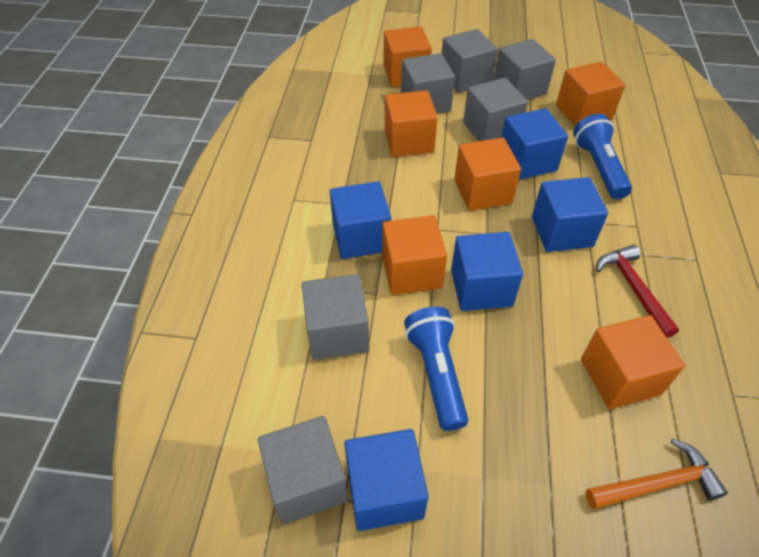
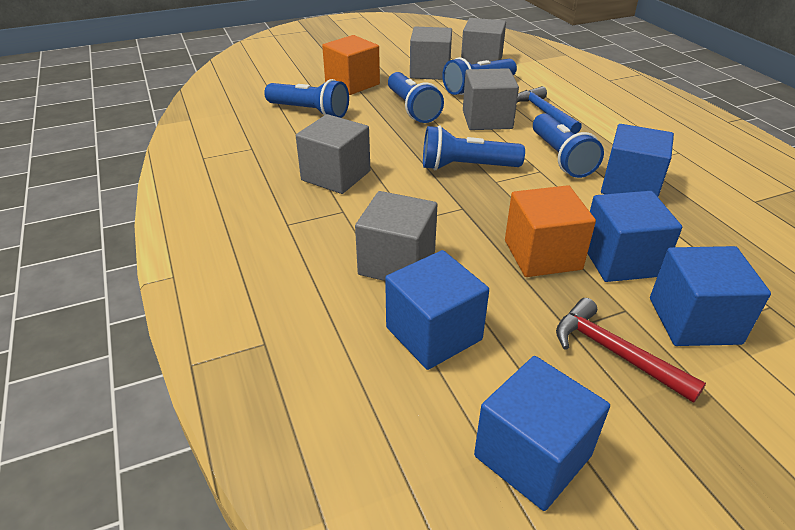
blue flashlight: [404,307,468,431] [573,114,632,199] = 2 -> [264,79,349,118] [388,72,444,123] [423,125,525,170] [442,57,517,95] [533,113,604,178] = 5
blue hammer: none = 0 -> [517,86,582,134] = 1
grey cube: [258,416,348,524] [302,274,369,360] [401,53,455,114] [442,29,498,93] [463,78,528,141] [493,39,556,100] = 6 -> [296,114,370,194] [355,191,437,281] [410,27,452,80] [461,18,506,64] [463,68,519,130] = 5
orange cube: [382,215,447,295] [384,27,432,87] [385,91,438,157] [454,138,521,211] [556,62,625,126] [581,315,685,409] = 6 -> [322,35,380,95] [505,185,596,277] = 2
orange hammer: [586,438,728,509] = 1 -> none = 0

